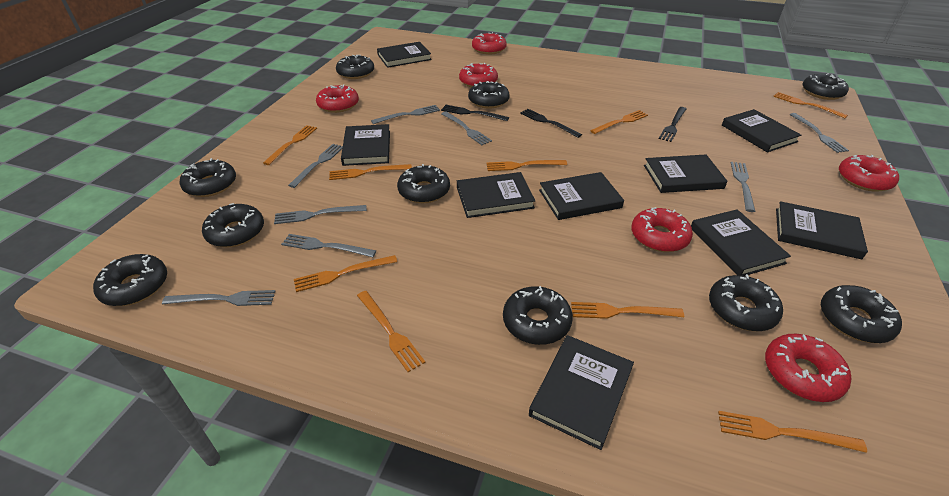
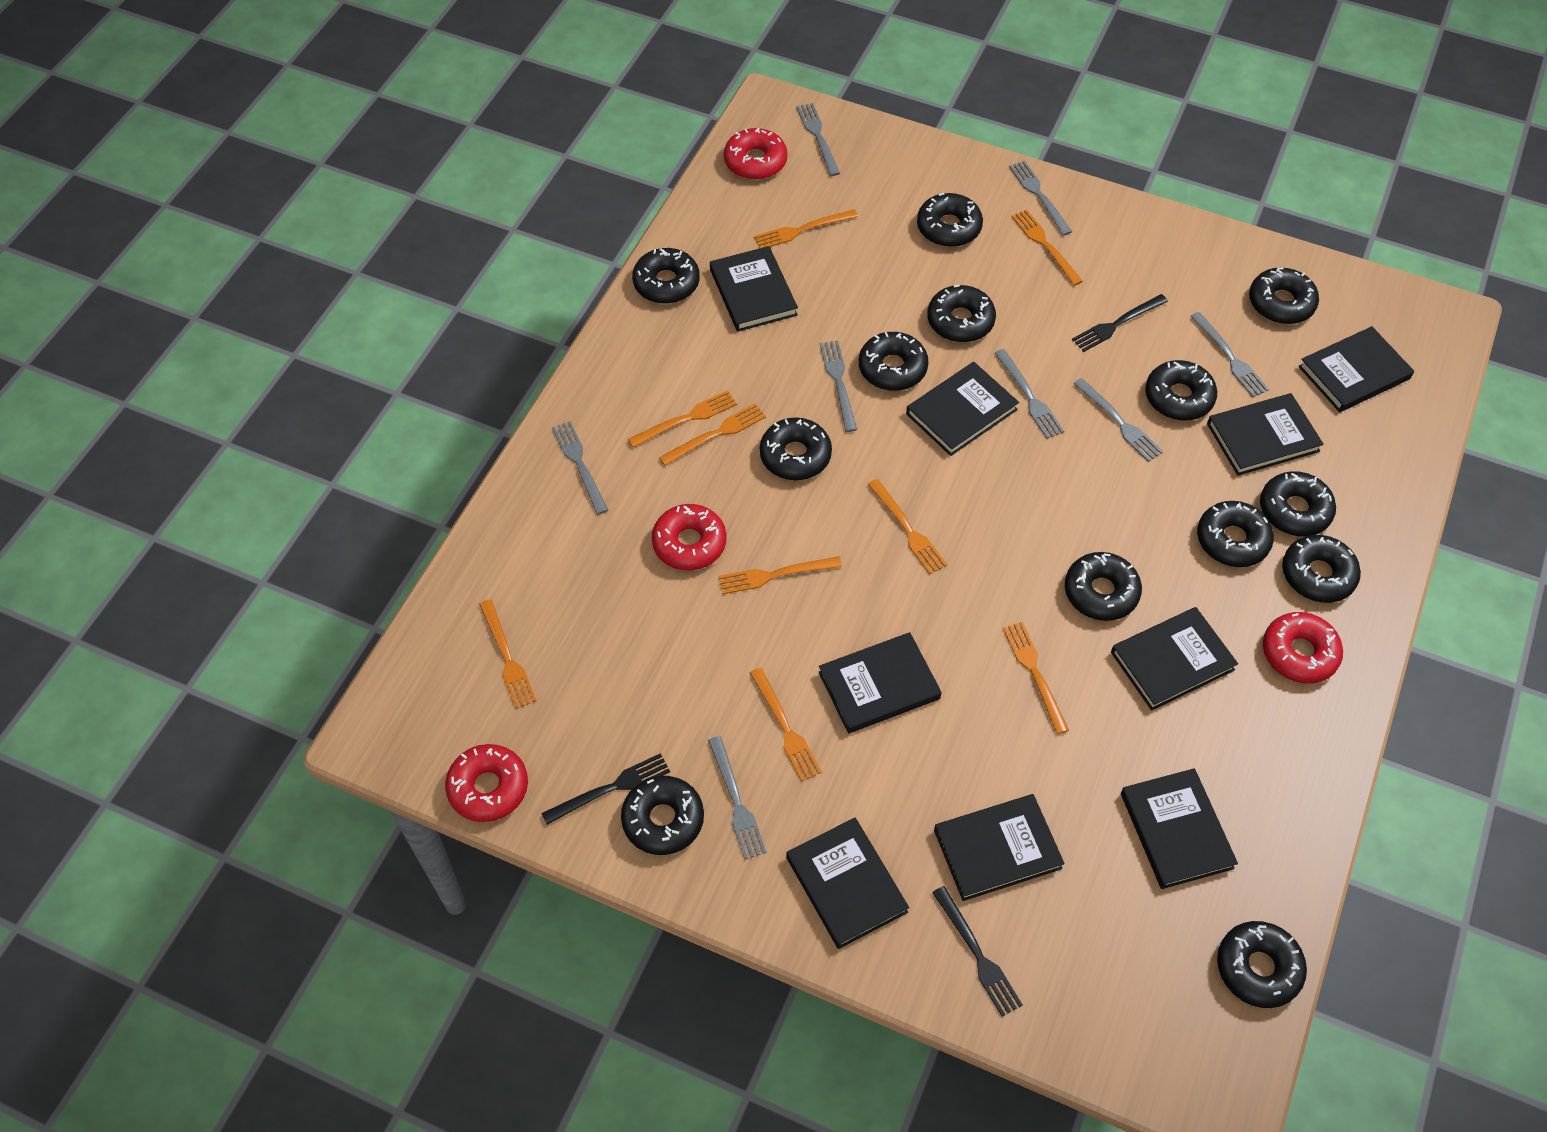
black donut: [93,254,167,306] [179,158,236,197] [202,203,264,247] [336,55,374,79] [397,164,450,203] [468,81,510,109] [503,286,573,345] [709,274,783,331] [803,74,849,100] [821,285,902,343] = 10 -> [621,776,704,855] [632,248,700,304] [760,417,832,480] [859,332,928,391] [917,193,983,247] [927,285,996,342] [1065,552,1142,621] [1145,360,1217,421] [1197,501,1274,567] [1217,921,1307,1008] [1249,267,1319,324] [1260,471,1336,536] [1282,535,1361,603] = 13
red donut: [316,85,359,113] [459,63,498,87] [472,32,507,54] [631,207,693,252] [765,334,851,402] [839,155,899,192] = 6 -> [445,744,528,822] [652,504,727,570] [724,128,787,180] [1263,612,1343,683] = 4

